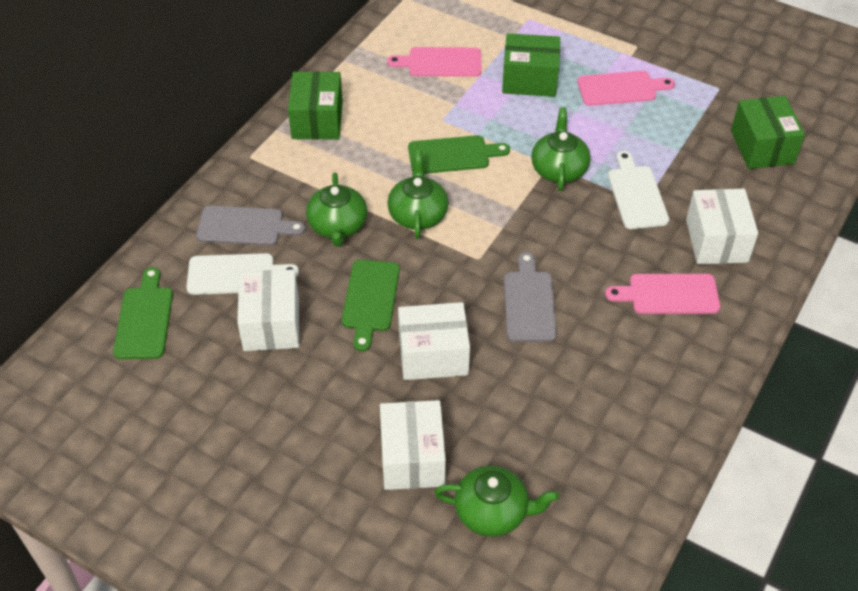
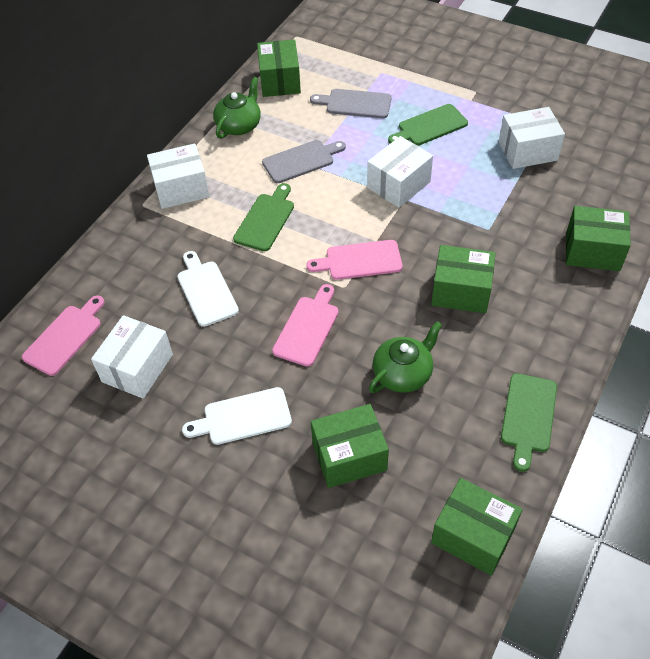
green box: [288,71,343,140] [502,33,560,97] [731,96,805,169] = 3 -> [257,39,301,97] [311,404,389,488] [431,245,496,313] [431,478,522,576] [566,206,631,271] = 5
green teapot: [306,173,367,247] [387,150,448,239] [434,466,559,537] [531,107,591,191] = 4 -> [213,77,261,139] [369,321,442,393] = 2

